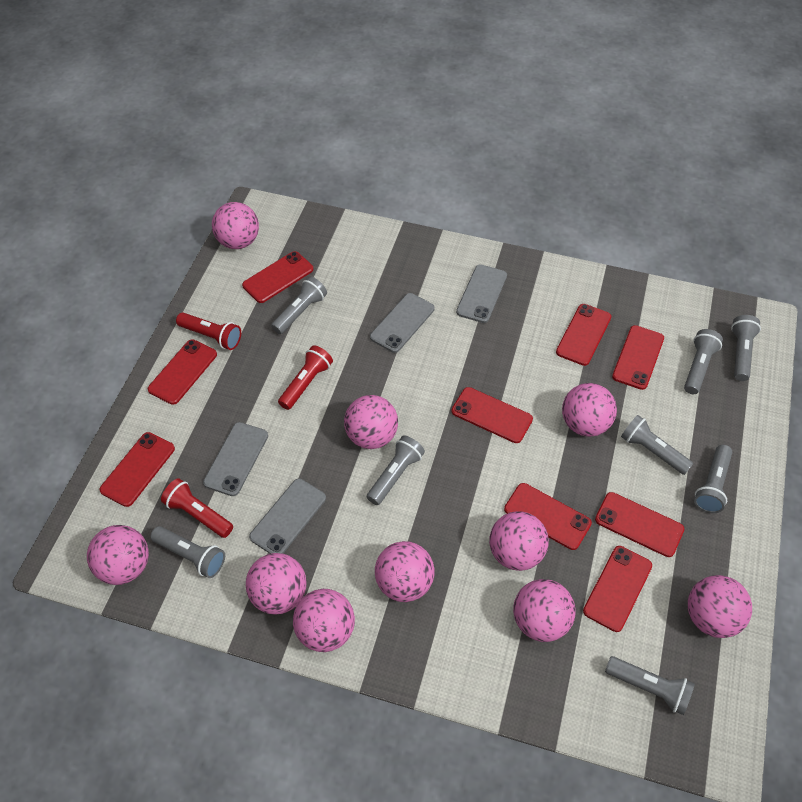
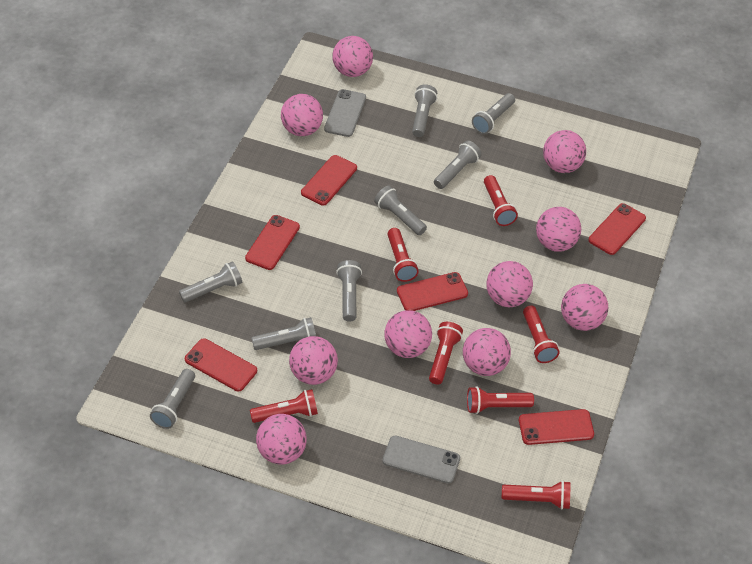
grey phone: [203,422,268,496] [249,479,326,554] [370,293,435,353] [456,264,507,323] = 4 -> [324,89,366,137] [382,436,460,484] = 2
red flashlight: [161,478,233,538] [176,312,241,350] [278,345,333,410] = 3 -> [250,389,318,423] [388,228,419,282] [429,322,463,385] [467,386,534,414] [484,175,518,226] [502,481,570,510] [523,305,559,363] = 7
red phone: [100,432,175,507] [148,339,217,405] [242,251,313,303] [452,387,533,443] [504,483,592,550] [556,304,611,366] [583,546,652,632] [595,492,684,557] [612,325,664,390] = 9 -> [185,338,257,391] [245,215,300,270] [301,155,357,206] [397,272,468,311] [519,409,594,445] [588,203,646,255] = 6

